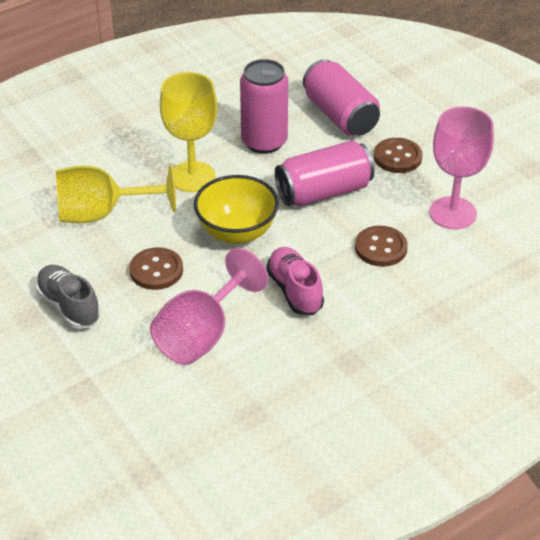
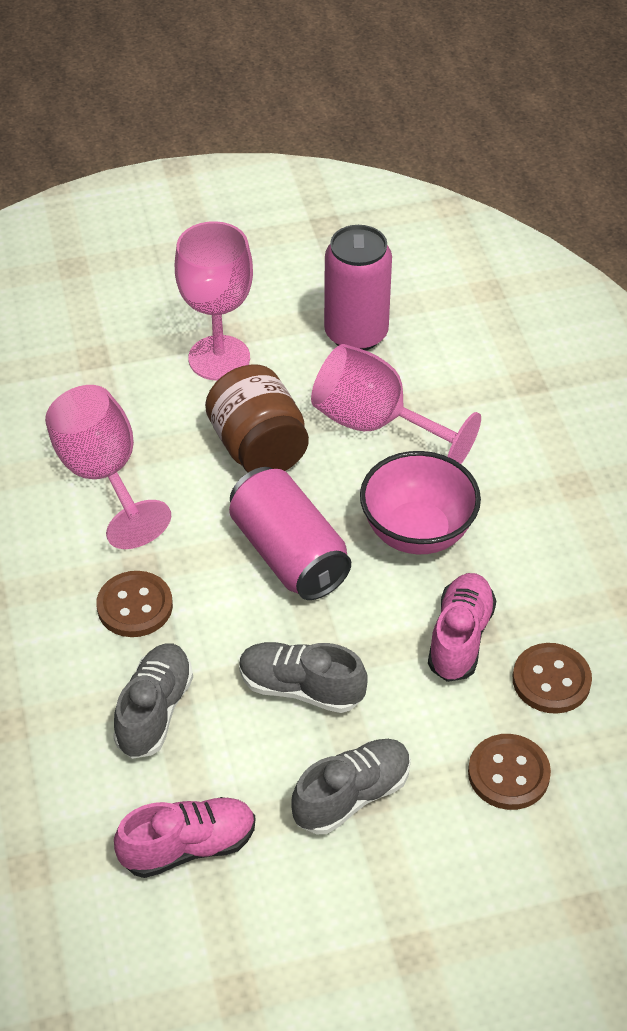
brown jar: none = 0 -> [205,364,309,472] = 1
grey shoe: [36,265,101,329] = 1 -> [113,643,193,759] [239,642,368,713] [292,739,411,834] = 3
pink bowl: none = 0 -> [360,451,481,554] = 1
pink can: [240,59,288,154] [275,140,374,206] [303,59,380,136] = 3 -> [229,467,351,600] [324,225,392,351] = 2
pink goblet: [150,248,268,365] [429,107,494,229] = 2 -> [45,385,171,549] [175,221,253,381] [311,344,481,464] = 3
pink shoe: [267,247,324,315] = 1 -> [114,797,256,878] [428,573,496,682] = 2
yellow bowl: [194,175,279,244] = 1 -> none = 0
yellow goblet: [56,165,176,223] [160,72,217,192] = 2 -> none = 0

